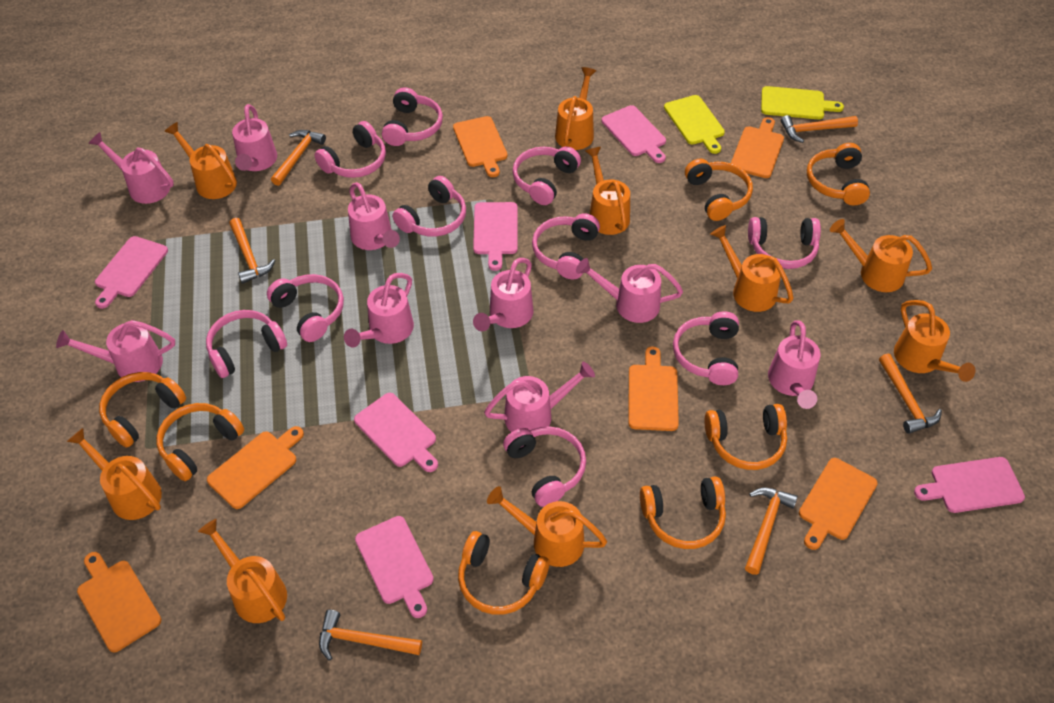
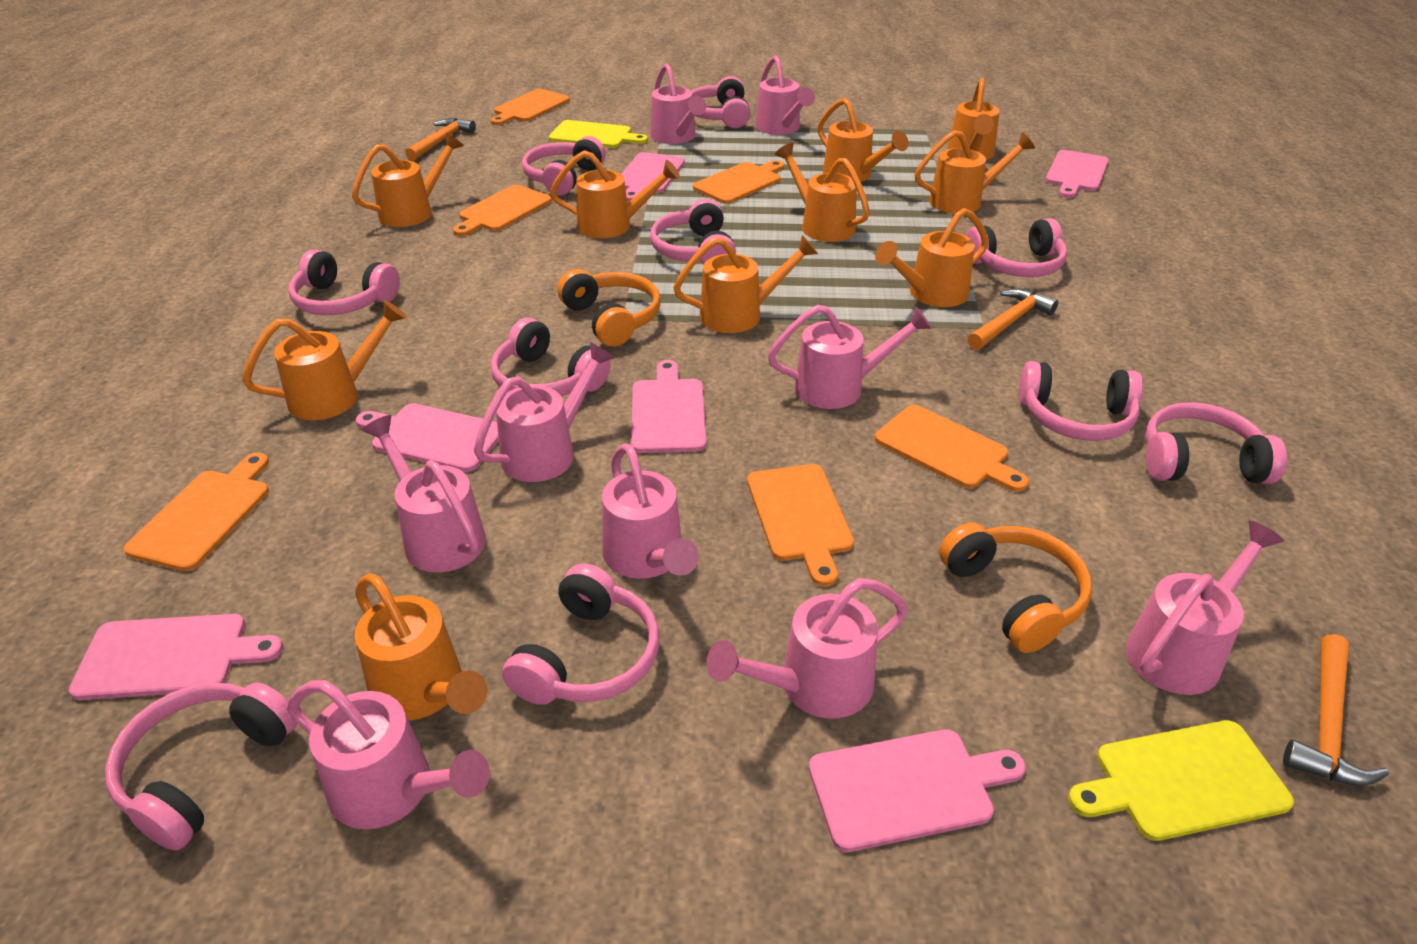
orange hammer: [229,218,275,284] [271,130,326,186] [319,610,422,661] [745,488,798,575] [781,115,858,143] [879,354,942,434] = 6 -> [405,118,476,161] [968,288,1058,350] [1283,634,1389,786] = 3
orange headphones: [99,372,186,448] [156,403,244,481] [458,531,550,615] [640,476,726,549] [685,158,753,221] [704,404,787,470] [807,143,870,206] = 7 -> [557,269,661,347] [939,522,1092,653] = 2
orange watering can: [67,428,162,520] [164,122,237,199] [198,519,287,623] [487,486,607,567] [555,67,596,150] [585,147,630,235] [710,225,794,312] [830,219,932,292] [894,300,975,382] = 9 -> [242,300,407,420] [352,133,464,227] [355,573,487,720] [550,151,680,238] [673,235,818,333] [775,143,870,242] [818,98,909,182] [875,208,989,307] [915,130,1035,214] [947,78,1000,160] = 10

